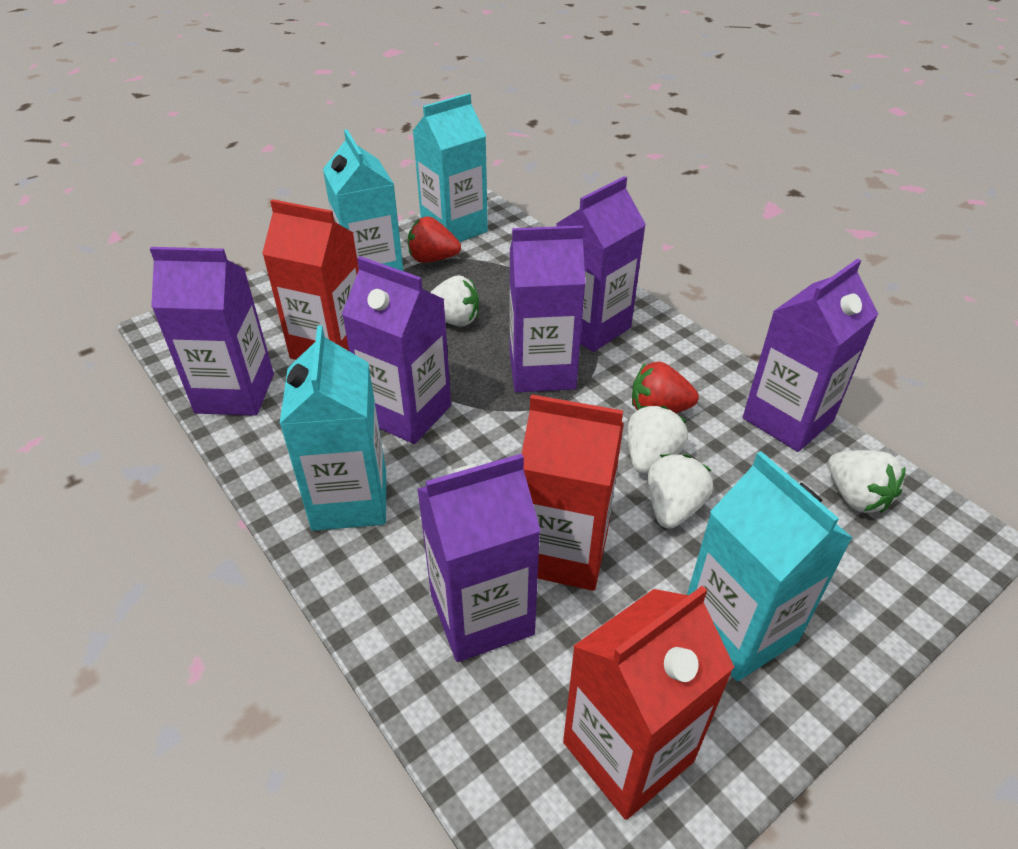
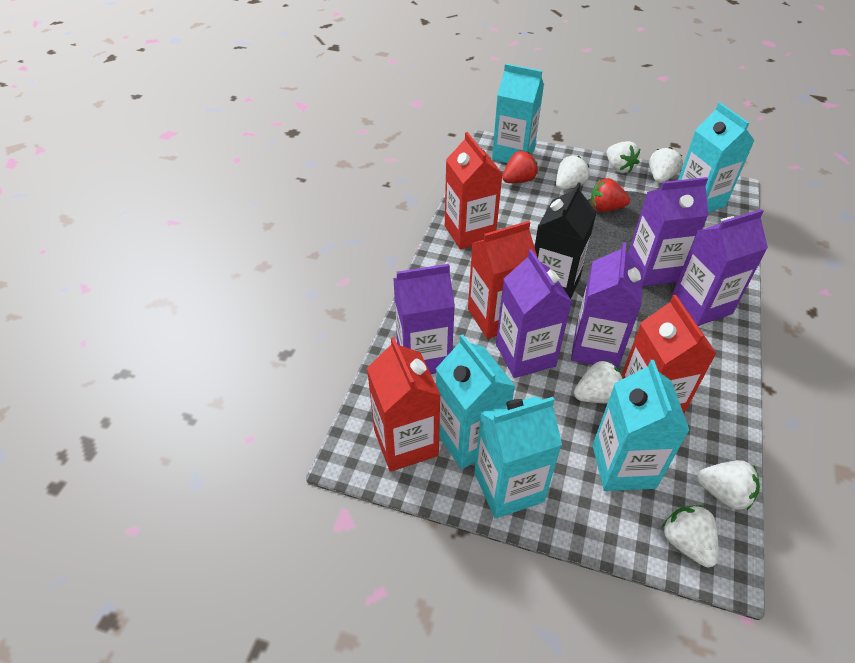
black carton: none = 0 -> [535,182,597,299] = 1
purple carton: [150,247,274,416] [342,256,451,444] [417,453,541,662] [510,225,585,392] [556,176,646,352] [743,259,878,452] = 6 -> [393,264,455,374] [496,249,572,378] [571,242,643,369] [628,177,709,286] [671,209,768,326] = 5
red carton: [262,199,359,360] [522,394,624,591] [563,586,734,820] = 3 -> [367,337,441,472] [445,132,503,249] [468,221,537,339] [622,295,717,413] = 4
turquoise carton: [280,325,386,531] [323,129,403,271] [413,93,488,242] [687,451,852,681] = 4 -> [436,334,515,469] [474,396,562,519] [492,64,544,163] [592,360,690,491] [678,102,755,213] = 5
white strawberry: [430,275,479,327] [627,406,688,474] [648,454,713,529] [828,450,905,513] = 4 -> [556,156,590,190] [574,360,623,403] [606,141,640,173] [650,147,683,183] [662,505,718,567] [697,460,760,510] = 6

